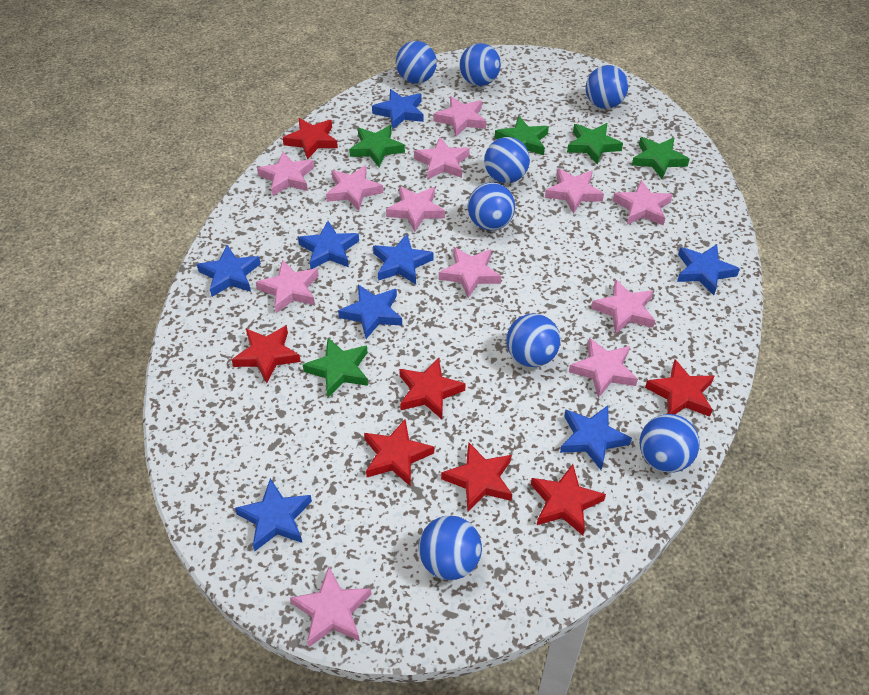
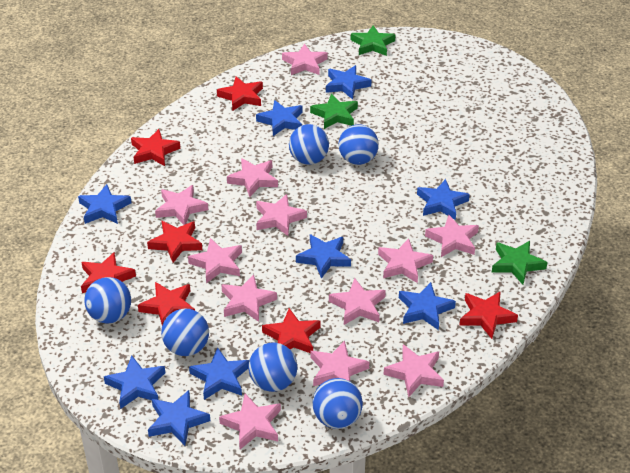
blue ball: [396,41,437,84] [418,516,482,580] [460,43,501,86] [468,183,515,231] [484,137,530,183] [506,314,560,367] [586,65,628,109] [640,414,700,473] = 8 -> [84,277,131,324] [161,309,209,356] [248,343,297,392] [289,124,329,165] [312,378,363,429] [338,124,379,165] = 6
blue star: [197,245,261,297] [235,478,312,551] [298,221,359,269] [338,285,402,339] [372,89,423,129] [373,234,434,284] [560,406,632,470] [677,244,740,295] = 8 -> [78,184,132,224] [104,355,165,409] [148,390,210,446] [189,347,249,400] [256,100,303,136] [296,234,351,279] [326,65,371,99] [399,282,456,330] [417,179,470,220] = 9
green star: [303,338,368,397] [349,125,405,167] [495,116,549,155] [567,123,623,164] [632,137,690,179] = 5 -> [310,94,358,129] [351,25,395,56] [491,241,548,285] = 3

